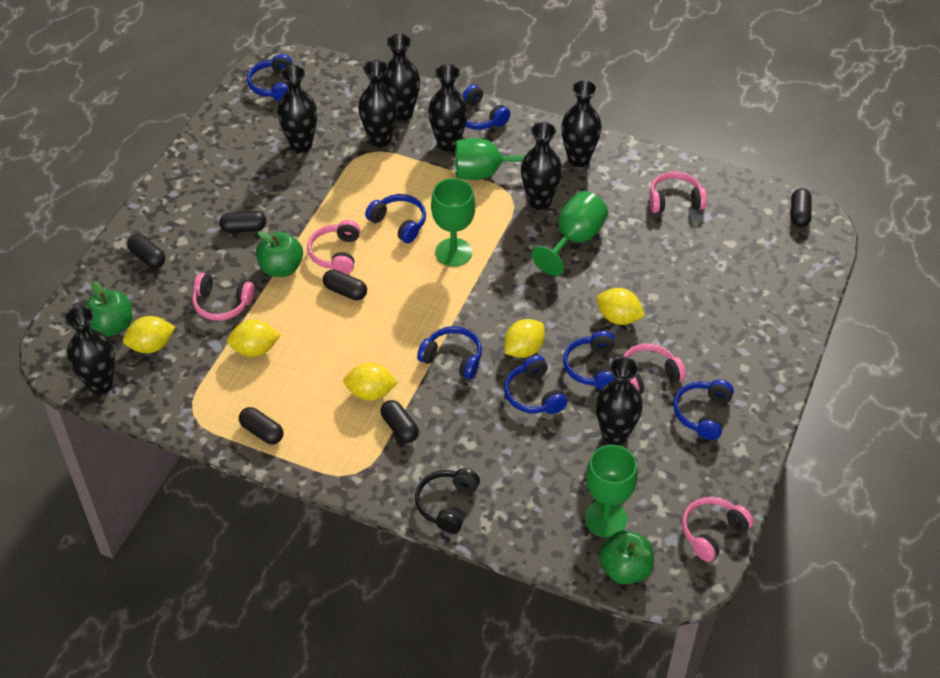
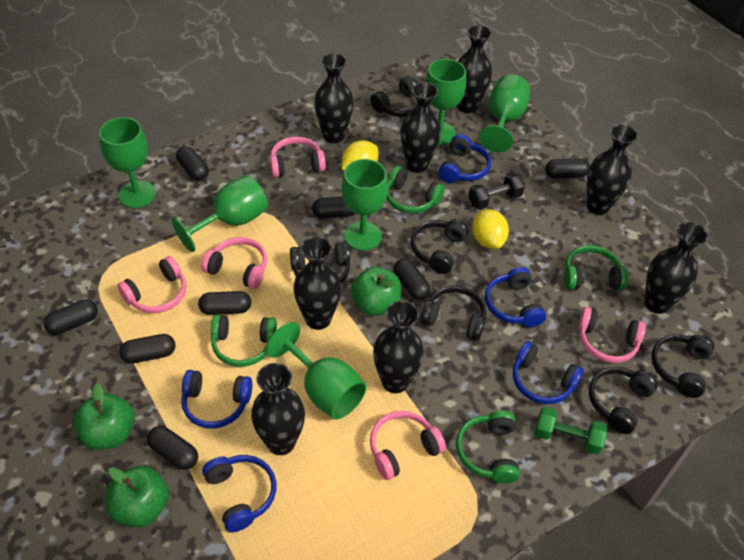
black capsule: [127,234,165,268] [219,211,266,233] [239,407,283,444] [323,270,367,300] [381,400,419,443] [791,188,812,227] = 6 -> [44,299,98,335] [119,334,175,364] [147,426,198,470] [176,146,209,181] [198,291,251,315] [312,197,356,218] [394,259,430,300] [545,158,590,178] = 8
black dumbbell: none = 0 -> [468,173,525,210] = 1
black headphones: [415,469,480,533] = 1 -> [290,242,350,283] [370,76,417,117] [411,219,469,274] [420,285,486,341] [589,367,658,434] [651,334,715,398] = 6
blue headphones: [247,54,293,101] [365,194,426,243] [417,326,482,379] [462,84,510,130] [504,355,567,414] [563,331,615,390] [673,380,734,440] = 7 -> [181,370,252,428] [202,455,276,533] [439,134,491,183] [485,267,546,327] [513,341,584,404] = 5
green dumbbell: none = 0 -> [535,407,607,455] = 1
green goblet: [431,178,475,266] [455,138,525,180] [531,191,608,276] [585,445,638,537] = 4 -> [99,117,156,208] [172,175,268,252] [266,322,367,419] [342,159,388,250] [425,59,466,145] [479,74,530,152] = 6
green headphones: none = 0 -> [211,314,277,367] [386,166,445,214] [456,411,520,484] [564,245,628,290] = 4
yellow lemon: [123,316,175,353] [227,320,280,357] [343,363,398,401] [504,319,545,358] [596,288,645,325] = 5 -> [342,140,379,171] [472,209,509,249] = 2

